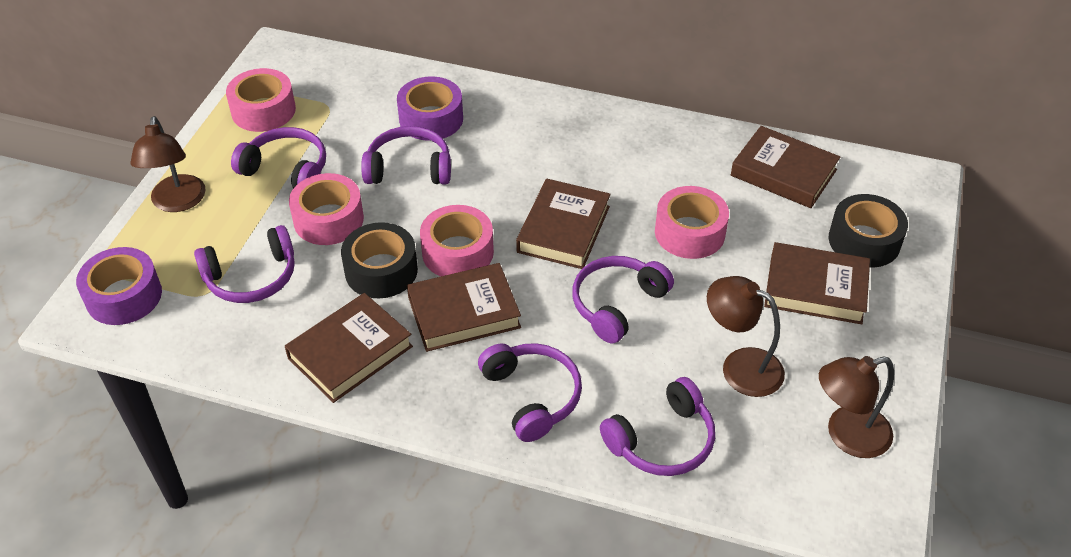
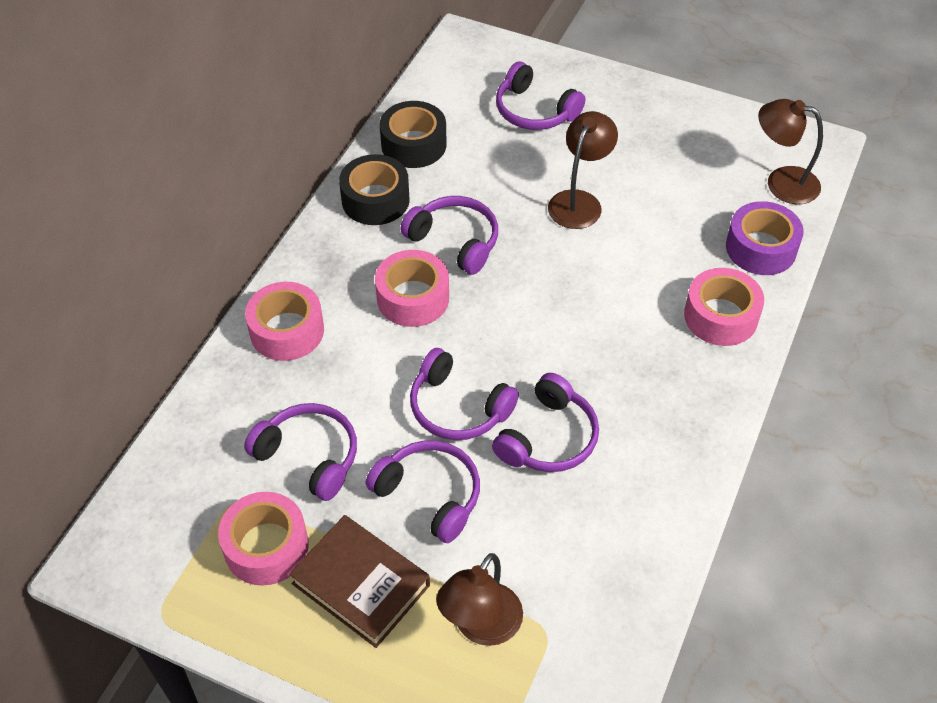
brown book: [285,293,413,403] [407,263,521,352] [516,179,611,269] [731,126,841,208] [764,242,870,324] = 5 -> [289,515,430,648] = 1
purple tape: [76,247,162,325] [397,76,463,141] = 2 -> [726,201,804,275] = 1

